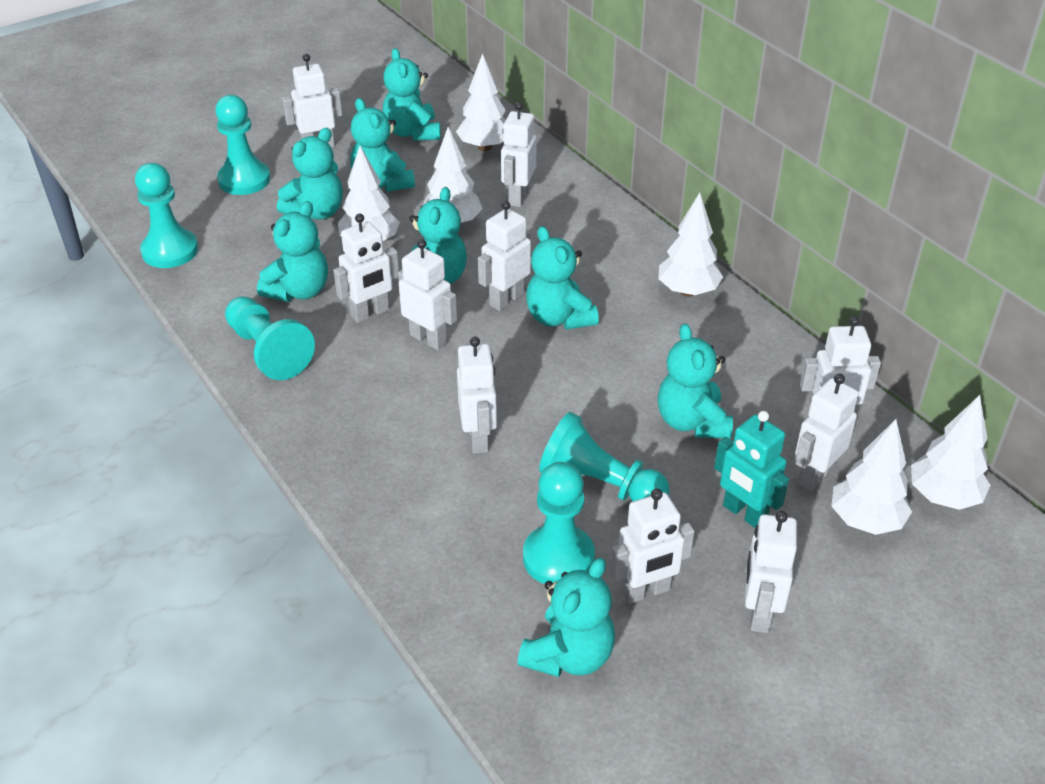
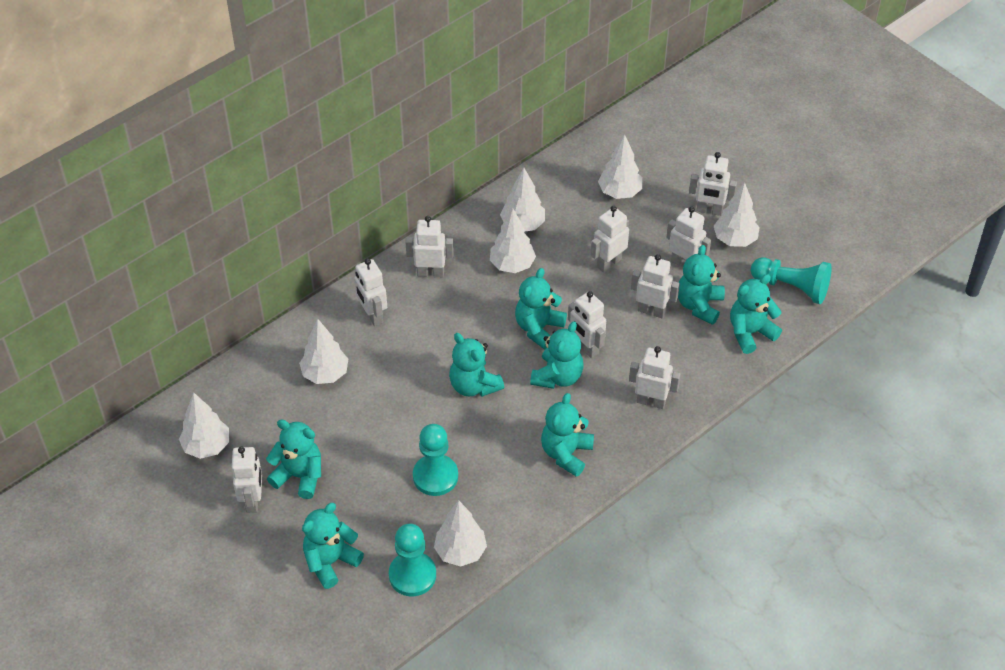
turquoise pawn: [135,163,198,268] [215,95,270,195] [225,296,315,380] [523,462,595,584] [539,412,669,501] = 5 -> [389,524,436,596] [413,424,458,496] [751,257,832,304] = 3
turquoise robot: [714,411,789,528] = 1 -> none = 0
white robot: [282,54,342,148] [333,214,399,323] [398,239,457,350] [457,337,497,454] [478,201,531,311] [501,102,537,207] [610,488,695,604] [745,511,797,633] [795,374,858,491] [800,316,881,412] = 10 -> [232,447,262,513] [354,258,387,326] [406,216,454,277] [568,291,606,358] [591,206,629,273] [629,346,681,409] [631,254,680,319] [666,207,711,265] [689,152,737,216] = 9
white tree: [338,146,400,241] [423,127,483,223] [456,53,506,151] [658,192,723,297] [831,419,912,535] [911,395,990,510] = 6 -> [179,392,229,459] [299,319,348,384] [434,500,487,567] [490,208,536,273] [500,168,545,231] [598,134,642,199] [714,182,760,247] = 7

